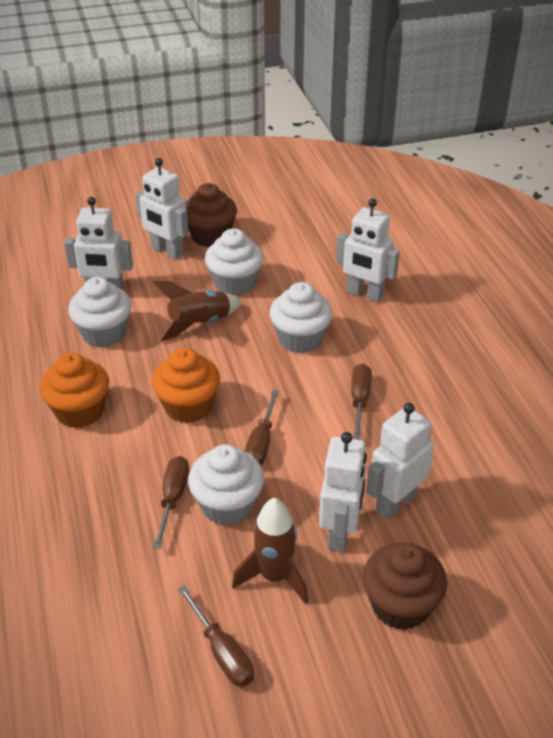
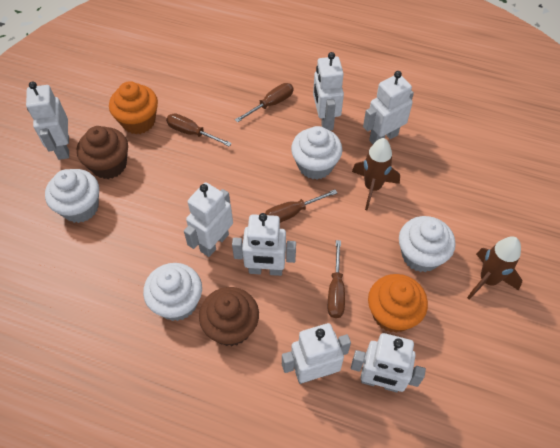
white robot: [64,197,133,291] [136,158,189,259] [319,432,367,552] [336,199,400,302] [366,403,434,520] = 5 -> [26,81,69,160] [184,182,233,257] [232,213,296,276] [282,323,351,384] [313,52,344,131] [351,333,426,392] [363,71,414,144] = 7

